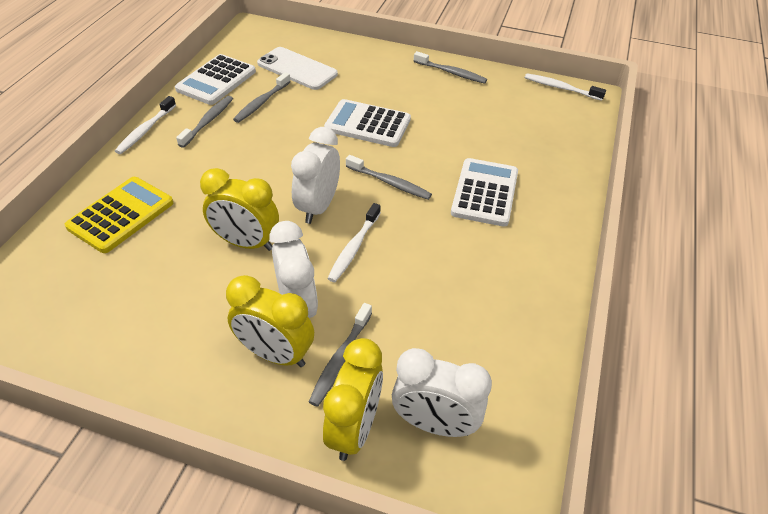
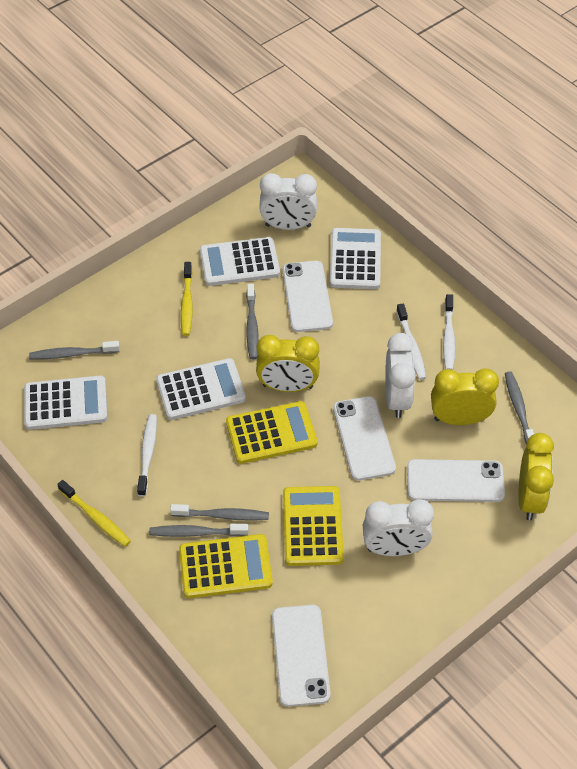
white calculator: [175,54,256,105] [324,99,411,147] [451,158,518,227] = 3 -> [24,375,108,430] [156,358,246,420] [200,237,280,286] [330,228,381,289] = 4
white phone: [257,47,338,90] = 1 -> [272,605,331,707] [282,261,333,332] [333,396,396,481] [407,459,505,502] = 4
yellow calculator: [65,177,173,253] = 1 -> [179,534,273,598] [226,401,317,464] [283,486,344,566] = 3
yellow toothbrush: none = 0 -> [57,480,131,547] [181,262,193,336] = 2

